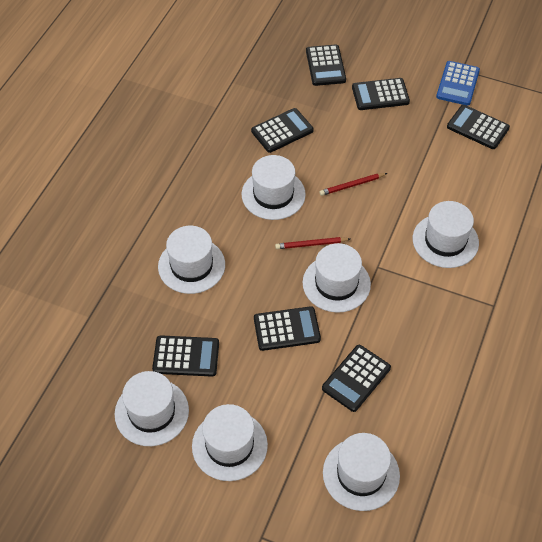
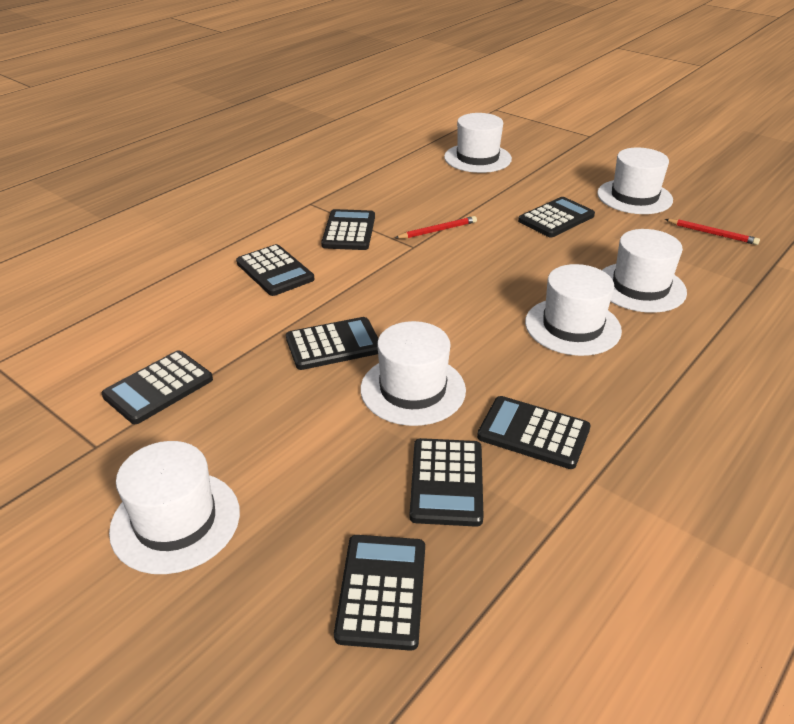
black calculator: [152,335,219,377] [251,108,314,153] [254,306,321,351] [306,44,346,86] [322,345,391,412] [352,78,410,110] [447,105,510,149] = 7 -> [102,350,213,424] [236,244,314,296] [286,317,378,370] [321,209,375,250] [334,535,425,651] [410,438,484,527] [477,396,591,469] [518,197,595,237] = 8
blue calculator: [436,61,480,106] = 1 -> none = 0
white hat: [115,371,189,446] [158,226,225,294] [192,404,268,481] [242,155,306,220] [302,243,371,313] [323,433,400,511] [413,201,479,268] = 7 -> [109,441,240,574] [361,321,466,426] [444,113,512,173] [525,264,622,356] [597,147,673,214] [602,229,687,313] = 6

